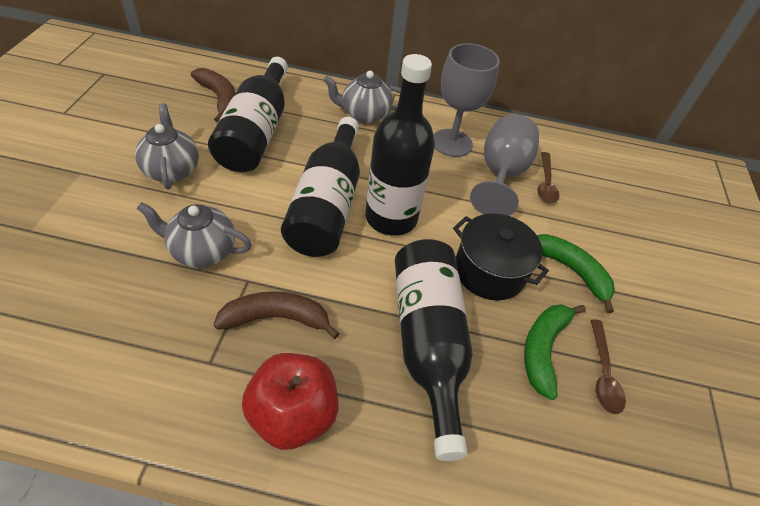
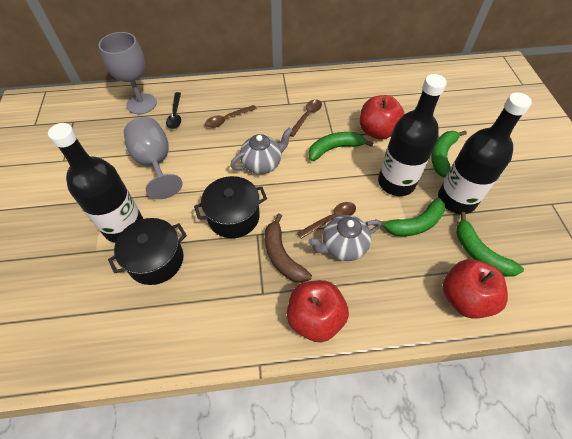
black bottle: [208,57,288,172] [281,117,360,257] [365,54,435,236] [395,239,473,461] = 4 -> [48,123,143,243] [378,74,447,196] [438,93,532,214] = 3
black pot: [453,213,549,300] = 1 -> [108,218,187,285] [194,176,267,238] = 2
black spoon: none = 0 -> [166,92,181,129] = 1
brown banana: [191,68,236,123] [213,291,340,339] = 2 -> [265,213,312,283] = 1
brown spoon: [537,152,559,203] [591,319,626,414] = 2 -> [205,105,257,128] [290,99,322,137] [297,202,356,239] = 3
green banana: [524,304,586,400] [537,234,615,313] = 2 -> [308,132,374,161] [378,198,445,236] [431,130,467,178] [456,212,524,277] = 4
grey teapot: [135,103,199,189] [136,202,252,268] [323,71,401,123] = 3 -> [230,127,293,174] [308,215,381,261] = 2
red apple: [242,353,338,450] = 1 -> [287,280,349,342] [360,95,405,140] [443,259,508,319] = 3

